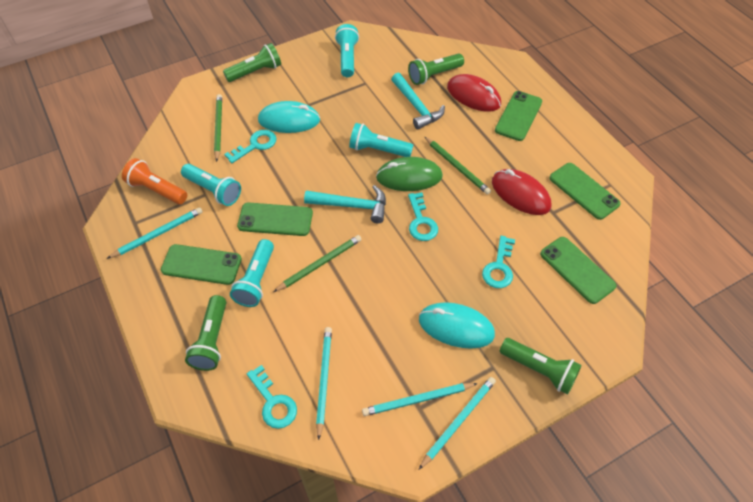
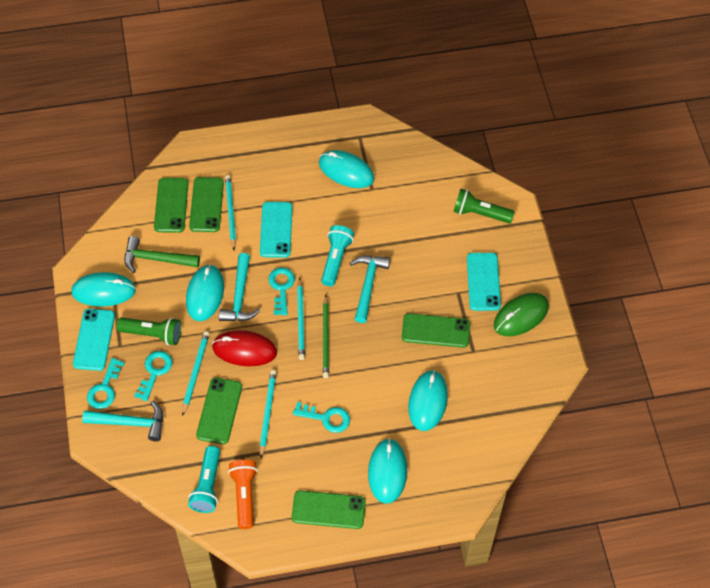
green flashlight: [185,295,226,371] [223,43,281,82] [408,53,464,85] [500,338,582,395] = 4 -> [116,317,181,345] [453,189,515,223] = 2
green hammer: none = 0 -> [124,236,200,273] = 1
green pencil: [214,94,222,162] [273,235,362,292] [425,137,491,195] = 3 -> [323,295,329,378] = 1
red mouse: [447,74,501,112] [492,169,551,215] = 2 -> [212,330,277,367] = 1
turquoise flashlight: [181,164,241,206] [230,239,274,307] [335,24,359,77] [349,123,413,157] = 4 -> [188,446,220,513] [321,225,354,286] = 2
turquoise hammer: [304,185,386,224] [391,73,445,130] = 2 -> [82,400,163,441] [219,253,260,321] [350,256,390,323] = 3
turquoise mouse: [258,101,320,133] [419,302,495,349] = 2 -> [71,272,136,307] [186,264,224,321] [319,150,374,188] [368,438,407,504] [408,370,448,431] = 5
turquoise phone: none = 0 -> [73,309,115,371] [260,202,293,258] [467,253,501,311] = 3

